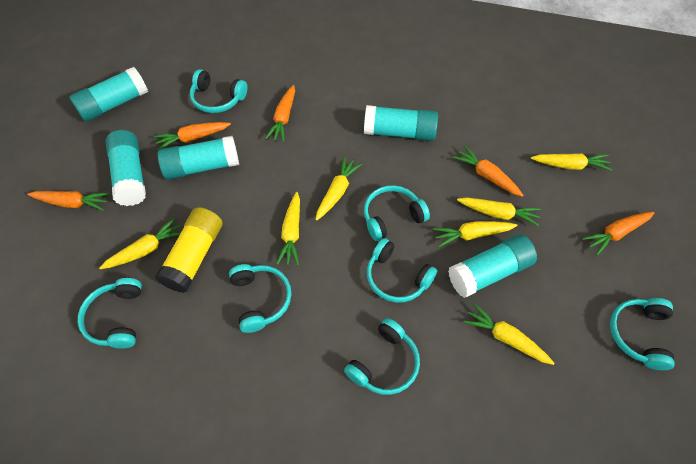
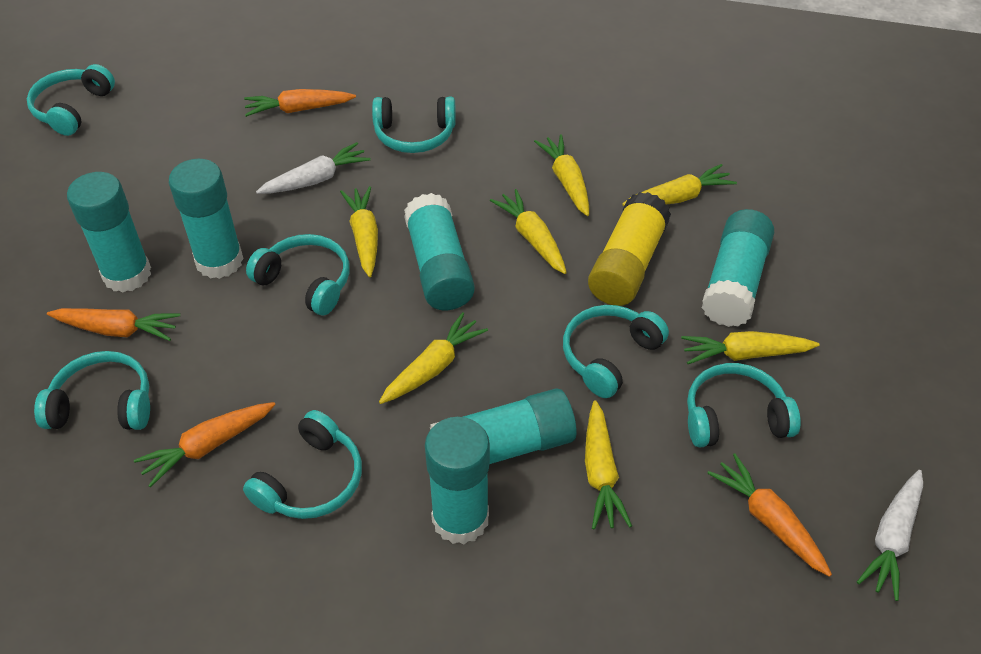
orange carrot: [27,191,110,211] [154,122,231,151] [265,85,295,142] [453,145,524,197] [582,212,655,256] = 5 -> [47,308,180,341] [134,402,275,488] [244,89,356,117] [707,453,832,577] = 4
turquoise glue stick: [69,67,148,122] [105,130,146,206] [158,136,239,180] [364,105,438,141] [448,234,537,298] = 5 -> [67,172,151,293] [169,159,244,279] [404,193,475,310] [425,417,490,544] [430,388,576,464] [702,209,774,327] = 6
white carrot: none = 0 -> [256,142,371,194] [857,470,923,601] = 2

